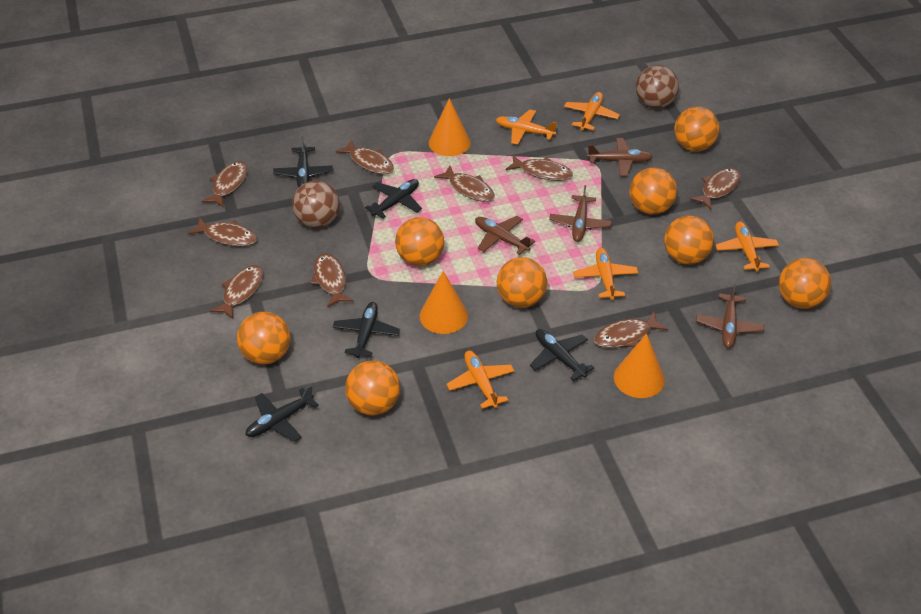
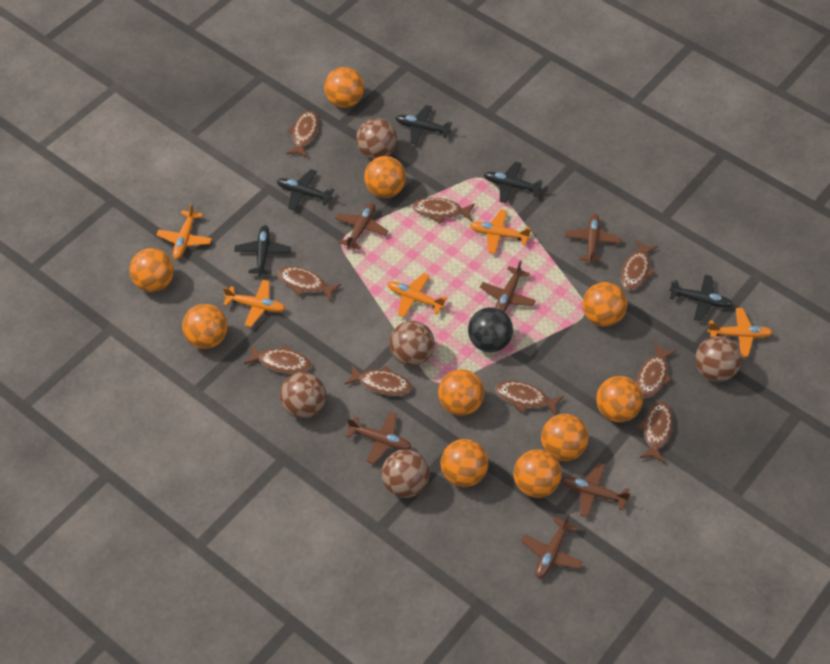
black ball: none = 0 -> [468,307,513,352] = 1
brown ball: [292,181,340,228] [636,65,679,109] = 2 -> [280,372,326,418] [356,118,397,159] [381,449,430,498] [389,321,435,366] [695,336,742,382] = 5
brown plane: [475,216,535,255] [549,185,612,242] [587,138,653,176] [696,284,764,348] = 4 -> [335,203,388,250] [346,412,411,464] [480,261,536,312] [521,514,583,579] [561,463,631,518] [565,214,621,264] = 6
orange ball: [237,312,290,364] [345,360,400,416] [395,217,444,266] [497,257,547,308] [629,168,677,215] [664,216,714,265] [674,107,719,152] [779,258,831,309] = 8 -> [129,248,174,292] [182,304,227,349] [324,67,364,108] [364,156,406,198] [438,369,485,416] [441,439,488,487] [513,450,562,498] [541,414,589,461] [582,282,627,327] [596,376,643,422] = 10
orange cone: [420,271,468,334] [429,98,471,156] [614,333,665,398] = 3 -> none = 0

